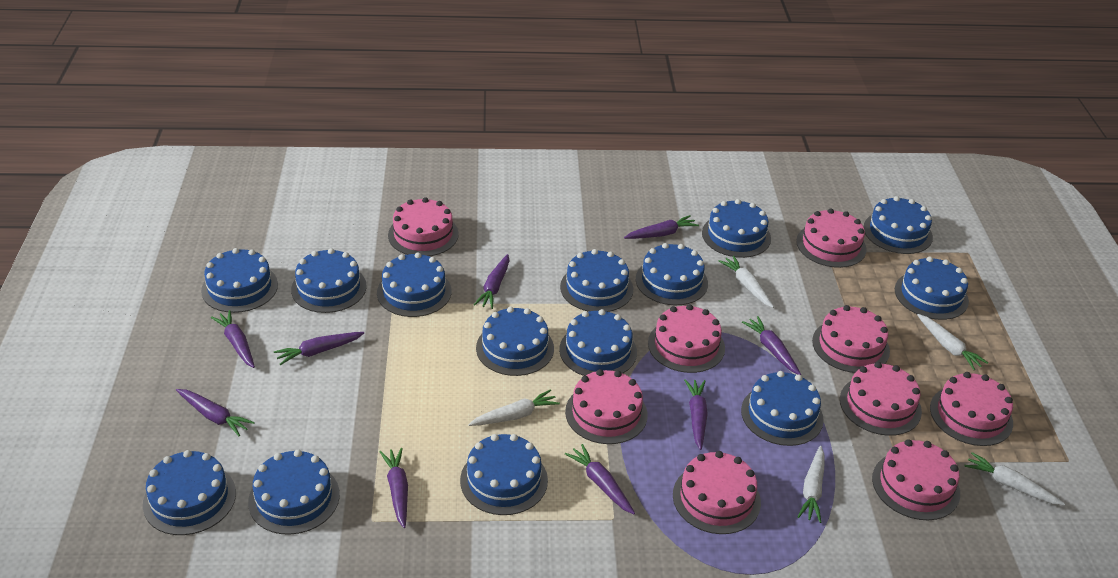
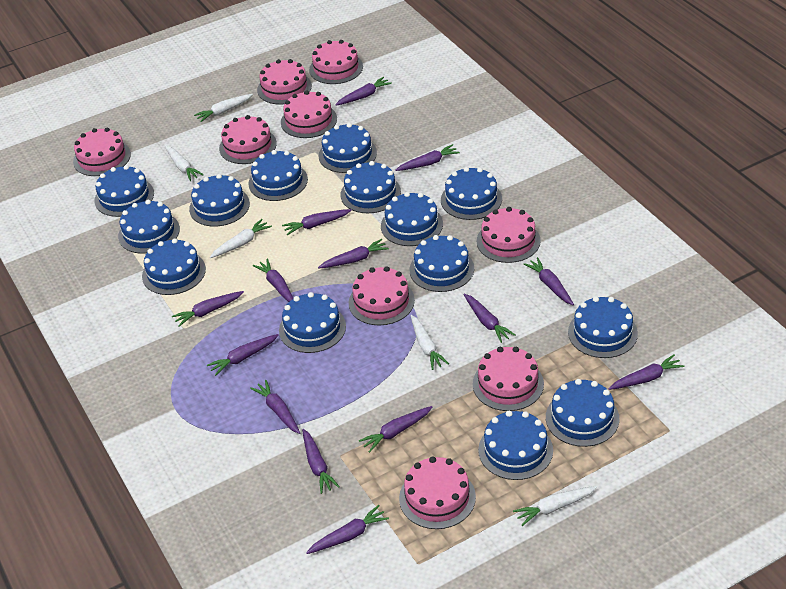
purple carrot: [176,389,255,436] [211,310,255,368] [274,332,364,365] [380,448,408,528] [474,254,509,309] [565,444,635,514] [624,215,699,239] [684,379,708,450] [742,316,801,375] = 9 -> [172,291,244,327] [207,334,278,376] [250,380,300,434] [253,259,294,302] [282,209,352,235] [302,429,340,494] [306,505,389,554] [318,239,389,269] [335,77,392,105] [359,406,432,453] [395,144,460,171] [463,294,515,343] [524,257,574,305] [608,354,684,390] = 14

